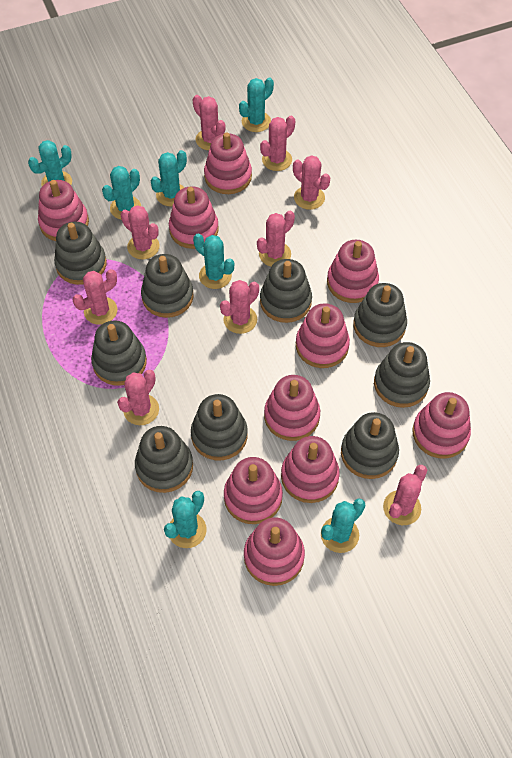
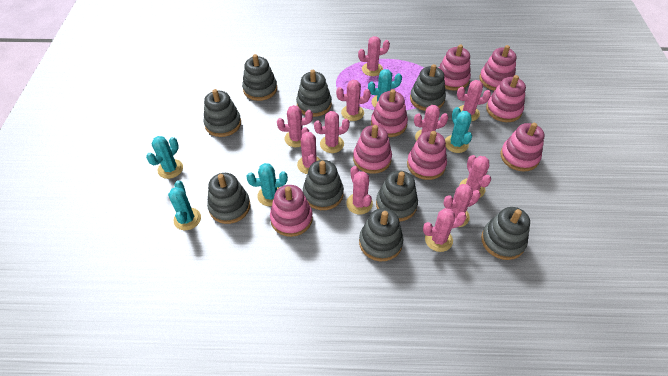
pink cactus: [73,269,118,325] [117,370,159,425] [121,205,160,259] [193,95,225,150] [220,280,259,334] [257,210,295,267] [260,116,295,171] [293,155,330,210] [383,465,427,525] = 9 -> [277,105,313,147] [297,127,321,174] [314,111,350,153] [336,80,371,121] [346,166,373,214] [358,36,390,76] [414,105,448,141] [423,208,467,252] [443,184,481,227] [457,80,491,121] [459,155,491,197] = 11
pink stacking toy: [38,180,89,241] [169,186,219,249] [204,132,252,194] [224,457,283,524] [244,518,305,586] [264,375,320,441] [281,436,340,503] [296,303,350,368] [327,240,379,303] [412,392,471,459] = 10 -> [270,185,313,237] [353,125,392,174] [371,89,408,137] [407,131,447,180] [439,44,471,91] [479,45,517,91] [486,75,526,122] [500,123,544,171] = 8
turquoise cactus: [28,140,72,186] [102,166,141,219] [151,150,187,207] [164,491,207,548] [193,234,234,289] [239,78,274,132] [321,498,365,553] = 7 -> [146,136,183,179] [168,180,201,230] [246,163,288,206] [368,69,402,107] [445,107,472,153] = 5

